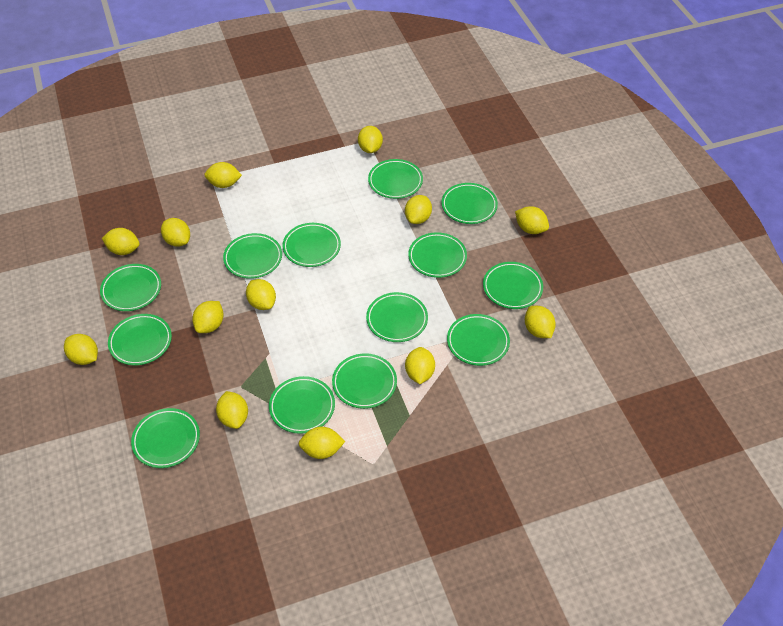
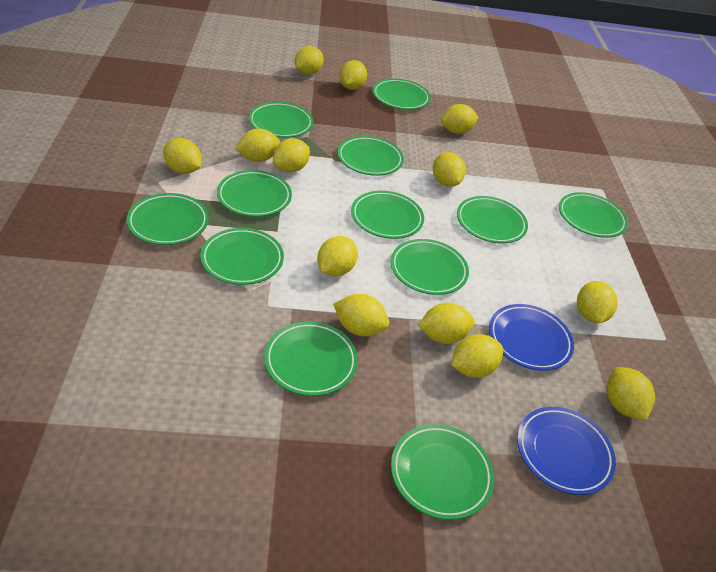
blue plate: none = 0 -> [489,304,574,371] [517,407,616,495] = 2
green plate: [100,264,161,311] [108,314,172,366] [131,408,200,468] [223,233,282,279] [269,376,335,434] [282,223,341,267] [332,353,397,409] [366,292,428,342] [368,159,423,199] [408,232,467,278] [441,183,498,224] [447,314,510,366] [483,262,543,309] = 13 -> [127,193,209,245] [200,228,284,285] [217,170,292,217] [249,102,313,138] [264,322,358,396] [337,136,404,176] [351,191,424,239] [373,79,431,110] [391,239,469,295] [391,424,494,520] [457,196,528,243] [559,192,628,238] = 12

